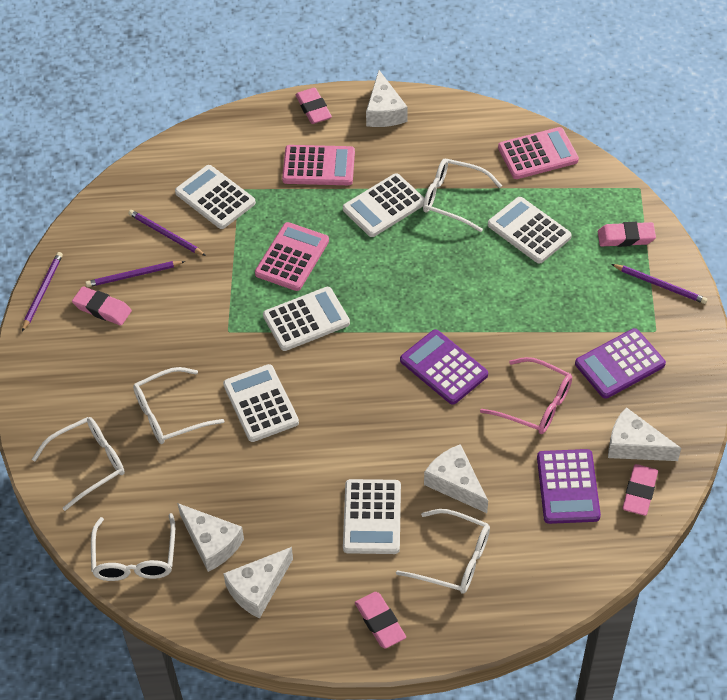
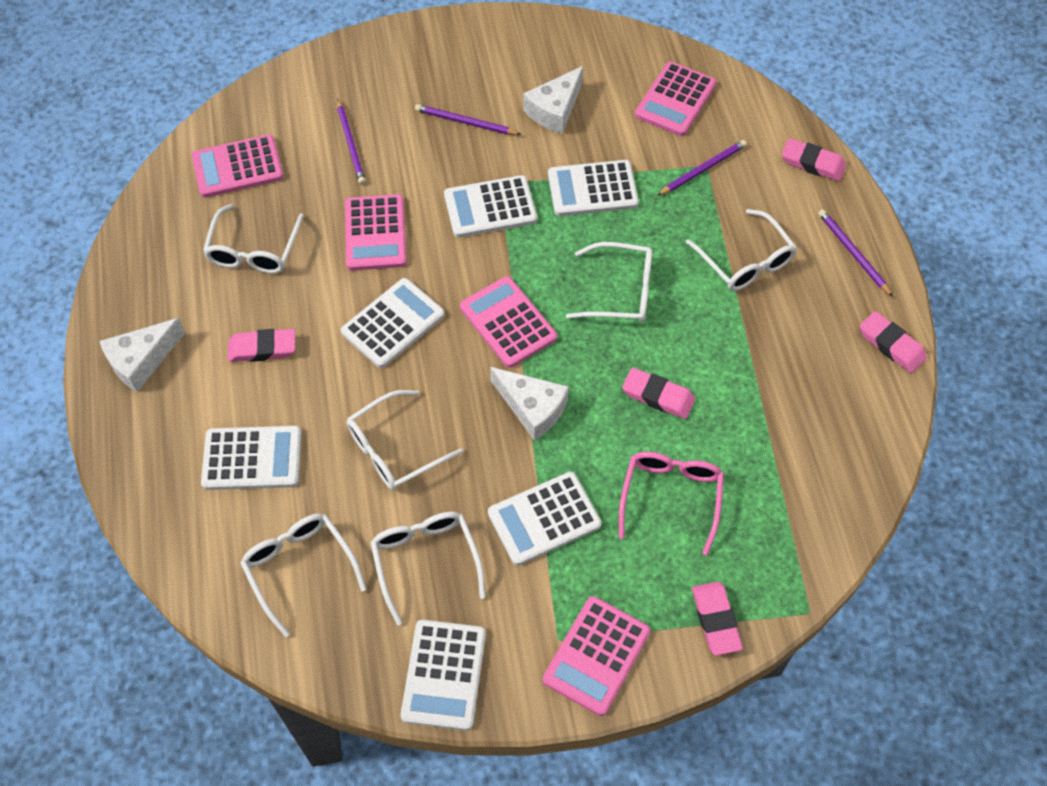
pink calculator: [255,222,329,291] [282,145,355,185] [498,127,579,179] = 3 -> [192,134,284,198] [345,194,407,271] [460,276,557,368] [543,596,650,716] [635,62,717,136] = 5
purple calculator: [400,329,488,405] [537,449,601,524] [575,328,666,399] = 3 -> none = 0
white cheese: [177,503,244,572] [223,547,293,619] [366,70,408,127] [424,444,488,513] [608,407,681,461] = 5 -> [100,318,185,392] [490,367,569,441] [523,66,583,134] = 3
white glasses: [32,417,125,511] [91,513,175,581] [133,367,225,444] [396,509,490,594] [423,158,502,232] = 5 -> [203,204,304,274] [240,514,367,637] [346,390,463,490] [370,512,486,625] [566,242,652,322] [686,209,797,291] = 6

